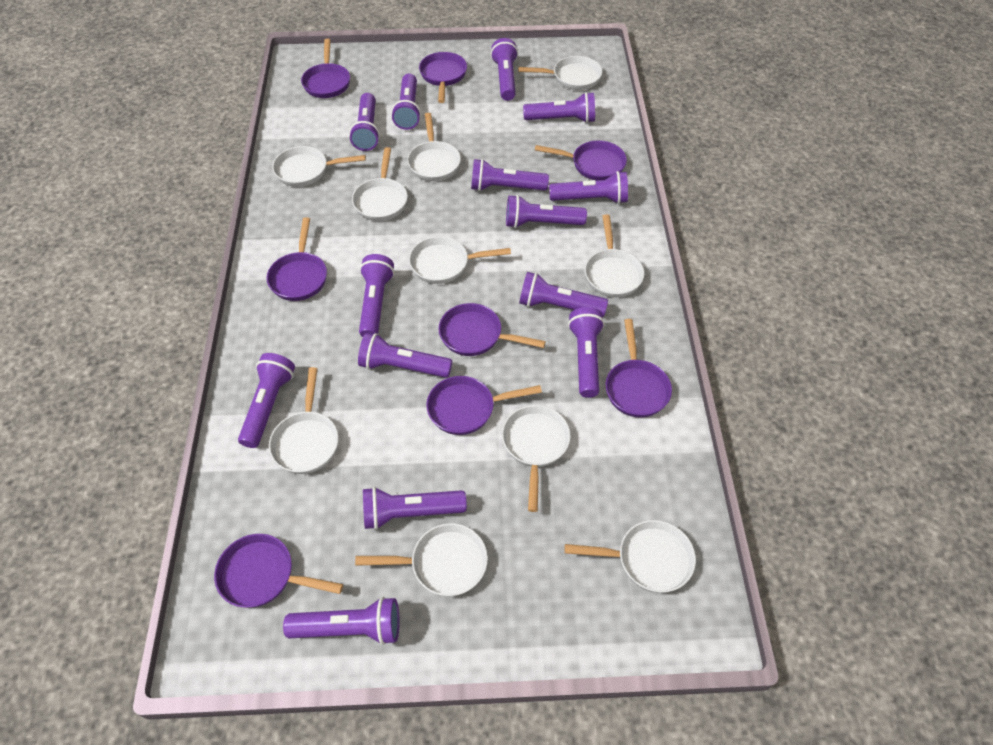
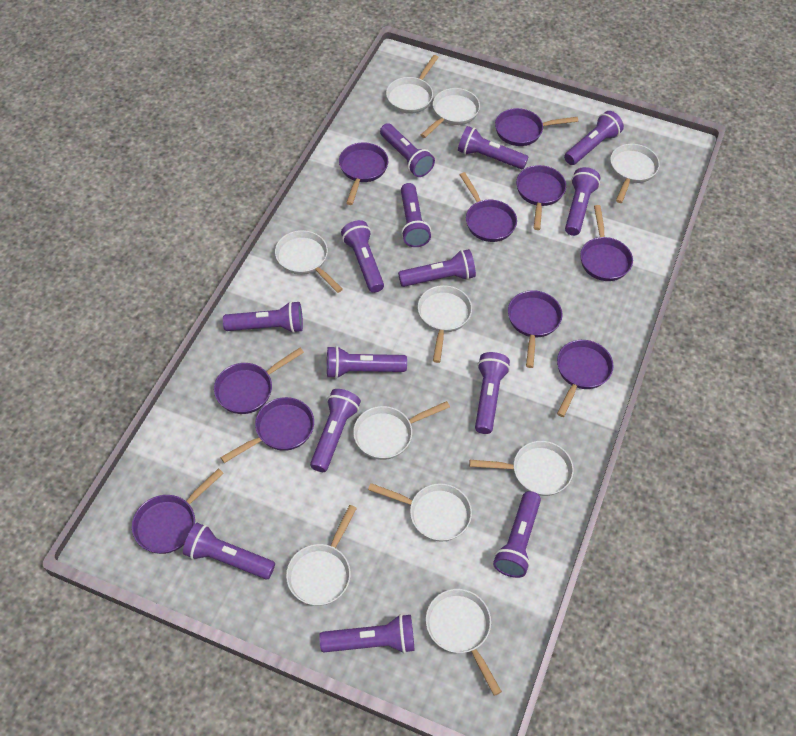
purple pan: [214,534,343,608] [267,217,327,301] [301,39,350,98] [419,52,467,103] [426,376,542,435] [438,303,546,356] [535,141,627,180] [606,319,672,418] = 8 -> [132,468,224,554] [214,348,304,414] [220,397,314,463] [339,142,388,205] [460,172,517,242] [495,108,578,146] [508,290,562,368] [516,165,566,230] [557,340,614,417] [580,205,633,281] = 10

